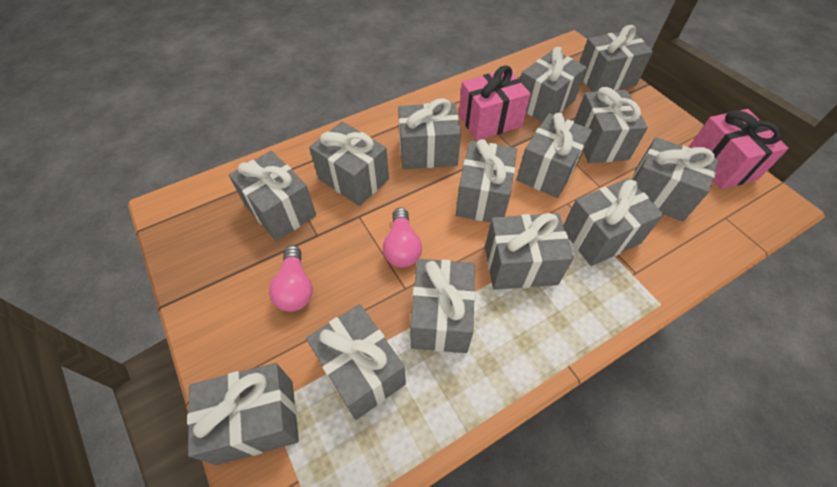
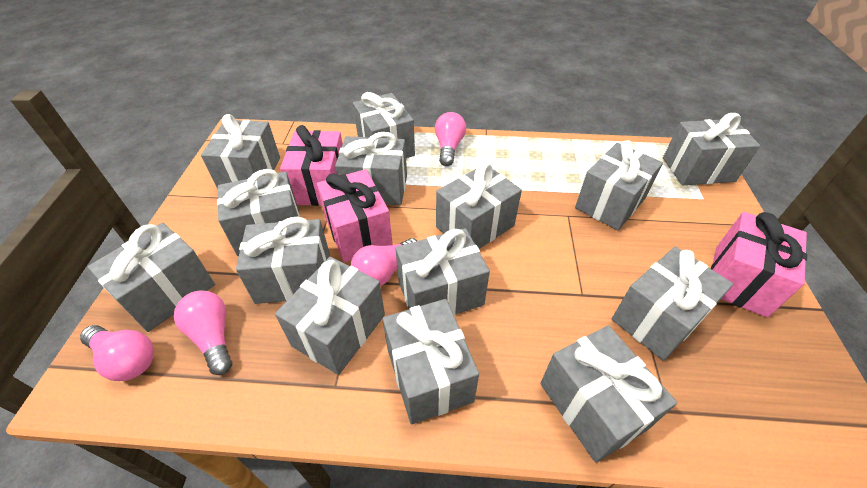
pink gift: [459,65,531,141] [689,109,789,189] = 2 -> [280,125,343,206] [317,169,393,262] [711,212,807,317] = 3
pink light bulb: [269,245,313,312] [383,208,422,268] = 2 -> [80,325,154,381] [174,291,232,375] [351,238,417,286] [435,112,466,166] = 4

